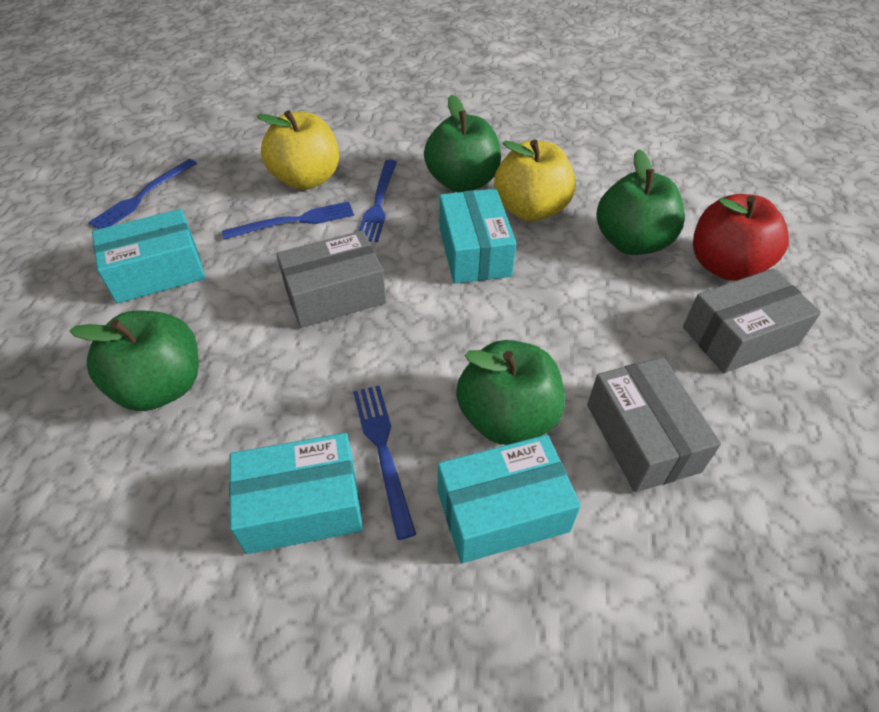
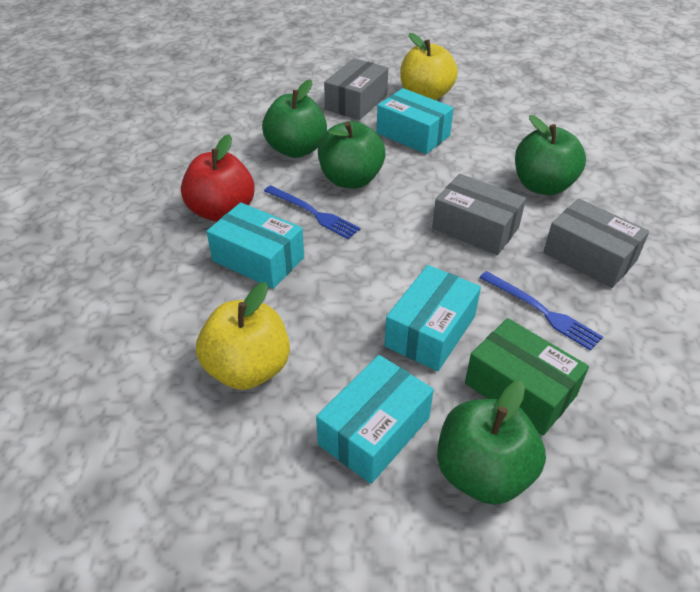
blue fork: [88,159,197,229] [222,201,354,240] [353,386,416,540] [359,160,397,242] = 4 -> [264,185,360,239] [480,271,603,351] = 2
green box: none = 0 -> [465,318,589,435] = 1

